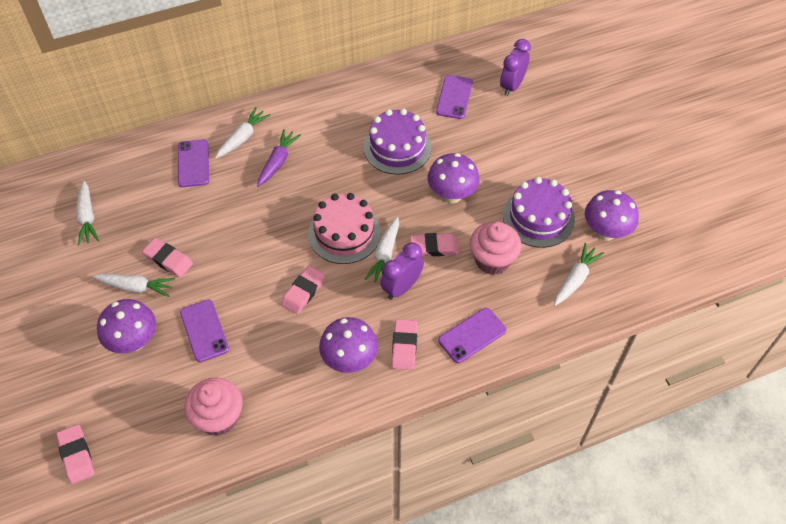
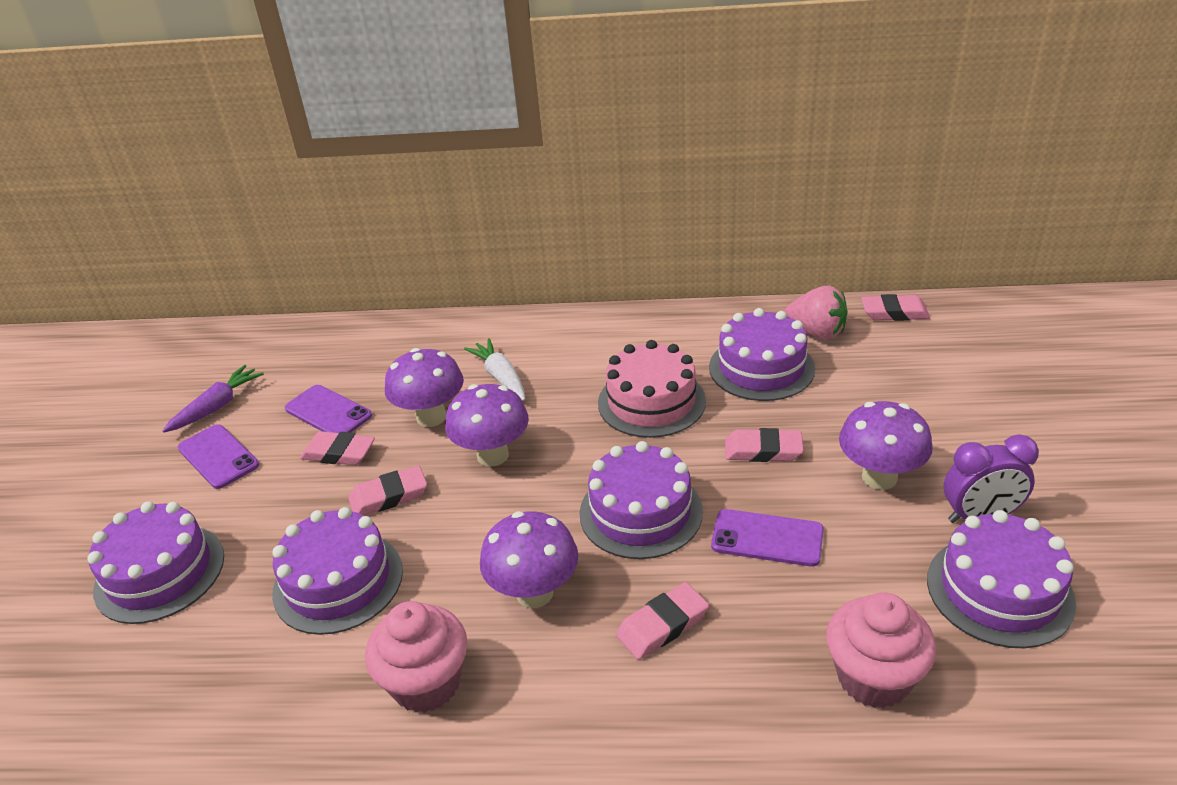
pink strawberry: none = 0 -> [785,286,848,339] = 1
purple cake: [364,109,432,175] [503,177,575,248] = 2 -> [87,502,224,624] [272,507,403,635] [580,441,703,559] [709,308,815,401] [927,510,1076,648] = 5
purple clock: [380,242,424,300] [500,39,531,96] = 2 -> [944,434,1039,523] = 1
purple phone: [178,139,209,187] [180,299,229,362] [436,75,473,119] [438,308,507,363] = 4 -> [178,424,259,489] [285,385,372,433] [711,509,824,567] = 3
white carrot: [76,181,99,245] [93,274,175,297] [215,107,271,158] [365,217,399,282] [554,243,604,306] = 5 -> [464,338,526,401] = 1

